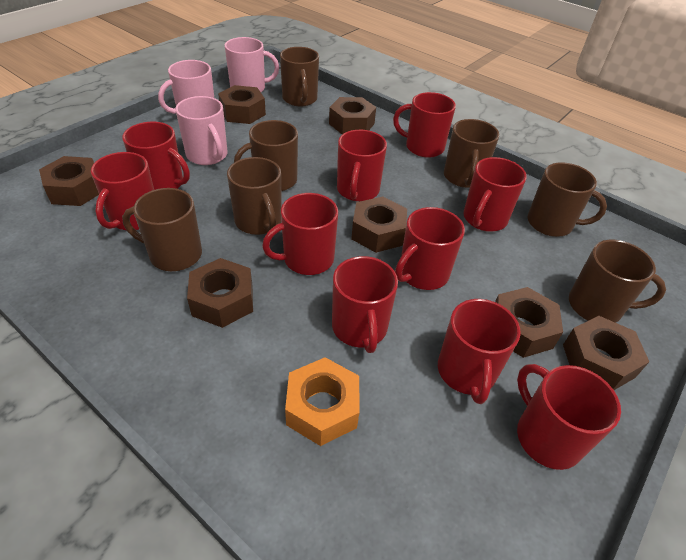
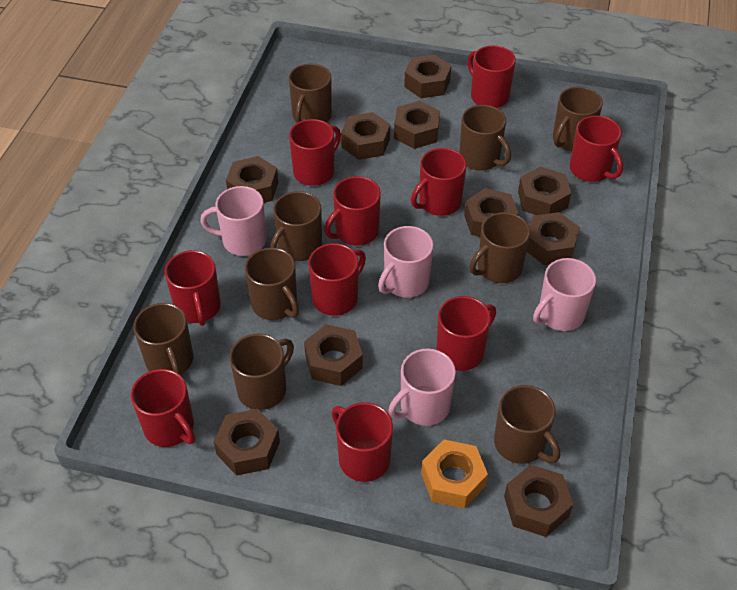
brown mug: [122,188,202,271] [227,157,282,235] [234,120,298,191] [280,47,319,106] [444,119,499,188] [527,162,607,237] [569,240,666,323] = 7 -> [133,303,193,377] [229,334,294,410] [245,248,299,320] [270,191,322,261] [289,63,332,123] [459,105,511,171] [470,212,530,283] [494,385,560,464] [553,87,603,151] = 9
brown nut: [39,156,99,206] [187,258,253,328] [218,85,266,124] [329,97,376,134] [351,196,407,253] [495,287,563,358] [563,316,649,390] = 7 -> [214,409,280,476] [226,156,278,203] [304,324,363,386] [341,112,390,160] [394,101,440,149] [404,54,451,98] [464,188,519,237] [504,465,573,537] [518,166,571,215] [527,212,580,265] = 10
pink mug: [158,60,214,114] [175,96,228,165] [225,37,279,92] = 3 -> [200,186,267,256] [378,226,434,298] [388,349,456,426] [533,258,596,331] = 4

